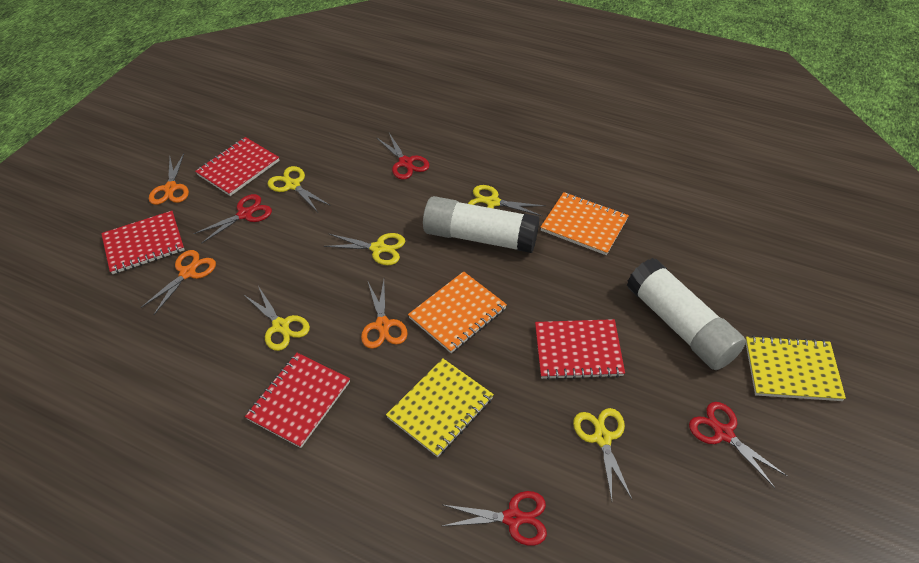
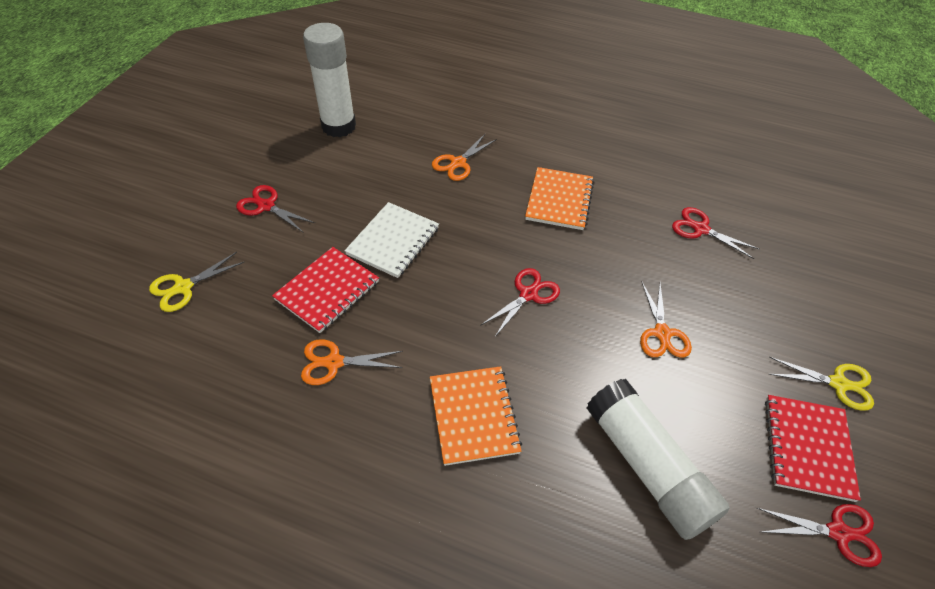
red notebook: [101,211,185,274] [195,137,279,196] [245,353,350,448] [535,319,625,380] = 4 -> [272,247,379,333] [765,395,861,502] = 2
white notebook: none = 0 -> [345,202,439,278] = 1
yellow notebook: [386,358,494,457] [746,335,846,401] = 2 -> none = 0
yellow scissors: [244,286,310,351] [268,166,329,212] [324,233,405,265] [468,185,545,216] [573,408,632,500] = 5 -> [149,252,244,312] [769,357,874,411] = 2

